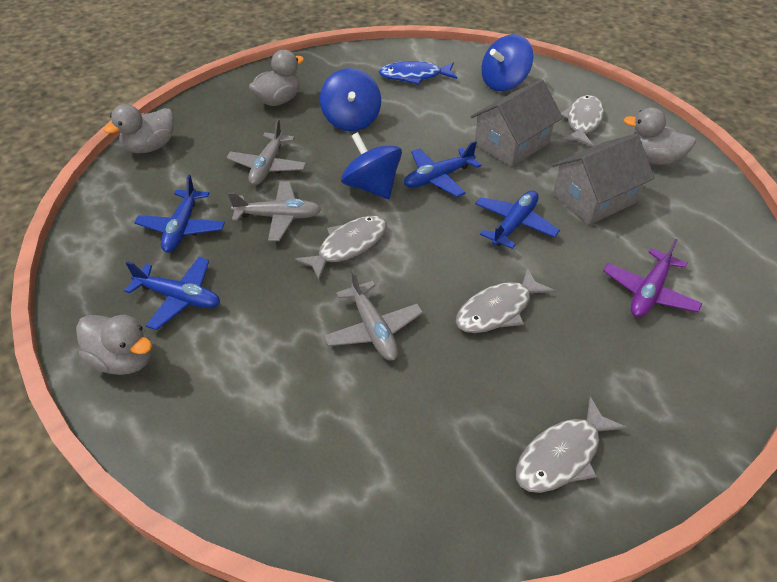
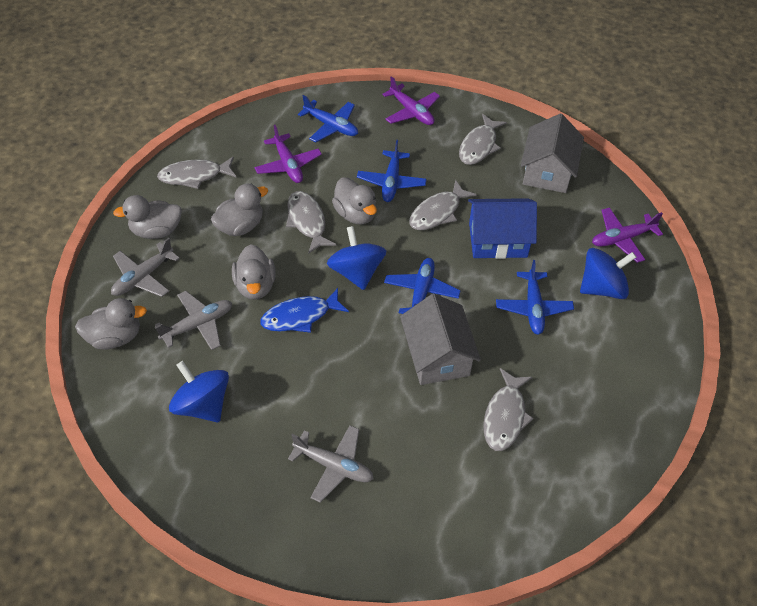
blue house: none = 0 -> [468,198,537,259] = 1
grey duck: [76,315,152,375] [104,104,174,153] [249,50,304,106] [623,107,696,165] = 4 -> [75,298,147,350] [113,195,182,239] [211,184,268,236] [232,245,275,299] [332,177,377,224] = 5
grey fish: [295,216,387,280] [456,267,555,333] [516,397,627,493] [561,95,604,147] = 4 -> [157,157,237,189] [286,191,337,254] [409,180,477,230] [459,114,507,165] [484,368,534,451] = 5
purple plane: [603,239,703,317] = 1 -> [255,125,322,183] [382,76,440,125] [592,207,663,263] = 3

